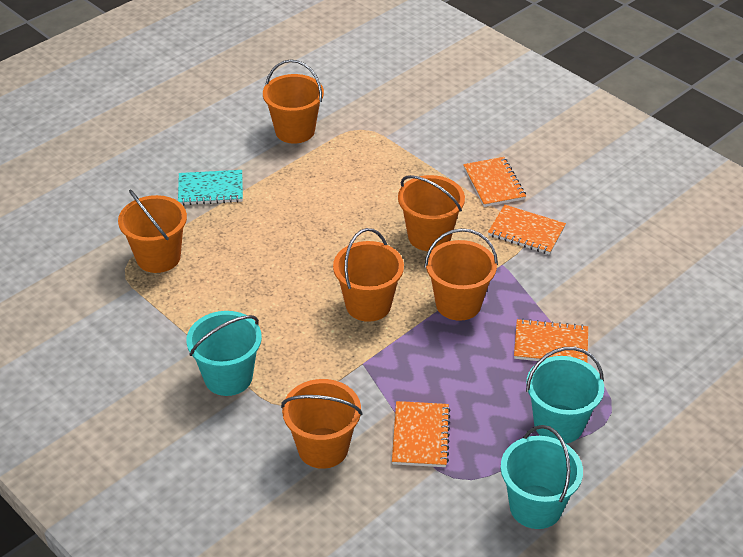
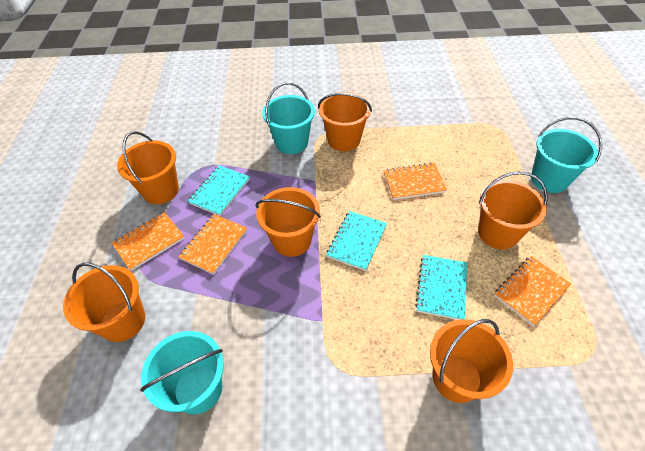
turquoise notebook: [178,170,243,205] = 1 -> [188,165,250,216] [326,211,387,271] [415,255,467,320] = 3

